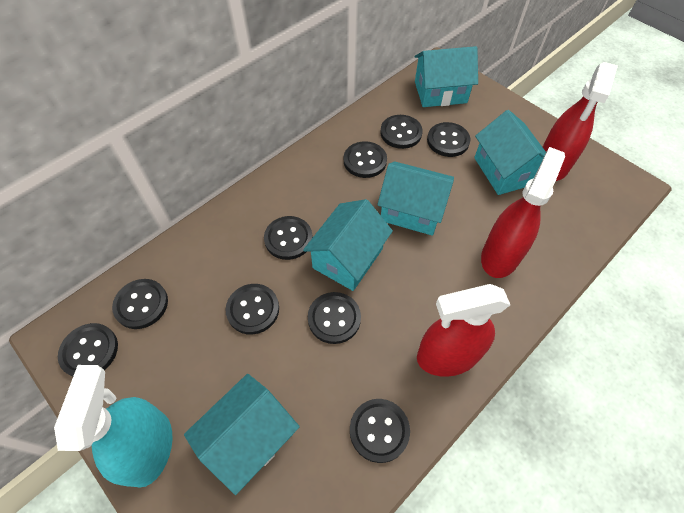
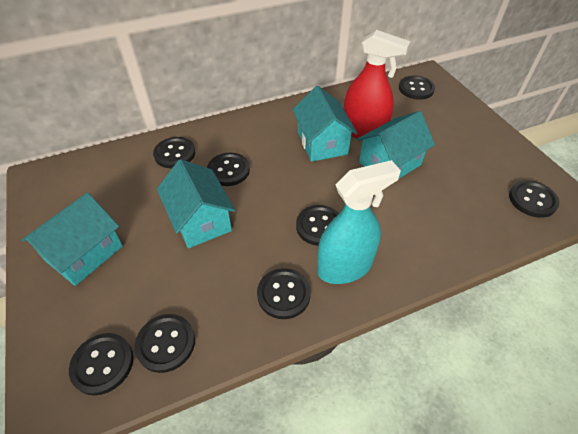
black button: [58,323,118,377] [112,279,168,329] [225,284,279,335] [264,216,313,260] [308,292,361,344] [344,141,387,178] [350,399,410,463] [380,115,423,149] [427,122,470,157] = 9 -> [69,333,133,396] [135,314,195,373] [153,137,195,168] [207,153,250,186] [257,268,311,319] [296,205,339,246] [399,76,435,100] [509,180,559,218] = 8
red spray bottle: [417,284,510,377] [481,147,565,278] [543,62,618,181] = 3 -> [344,30,411,138] = 1
turquoise house: [184,374,300,495] [303,199,393,291] [377,161,454,236] [415,46,478,107] [474,110,546,195] = 5 -> [21,193,123,286] [157,159,235,248] [293,86,358,162] [357,111,435,178] = 4

